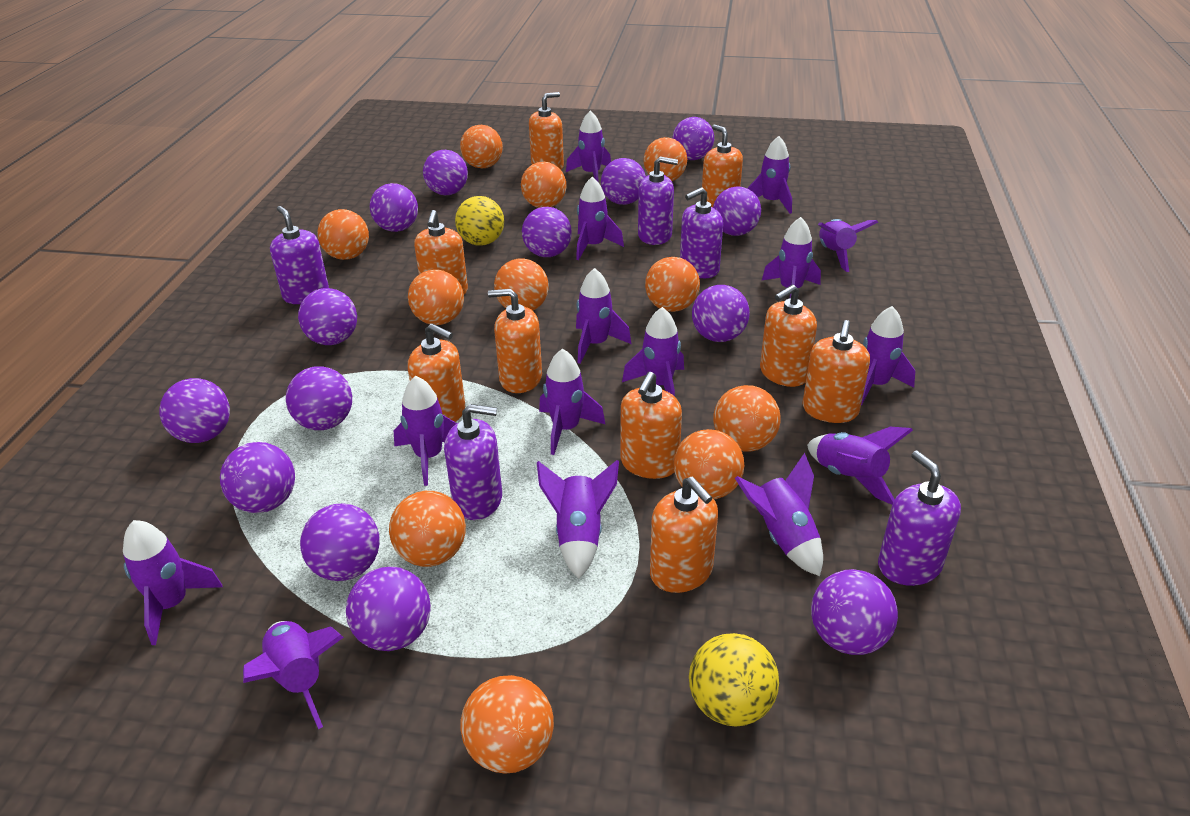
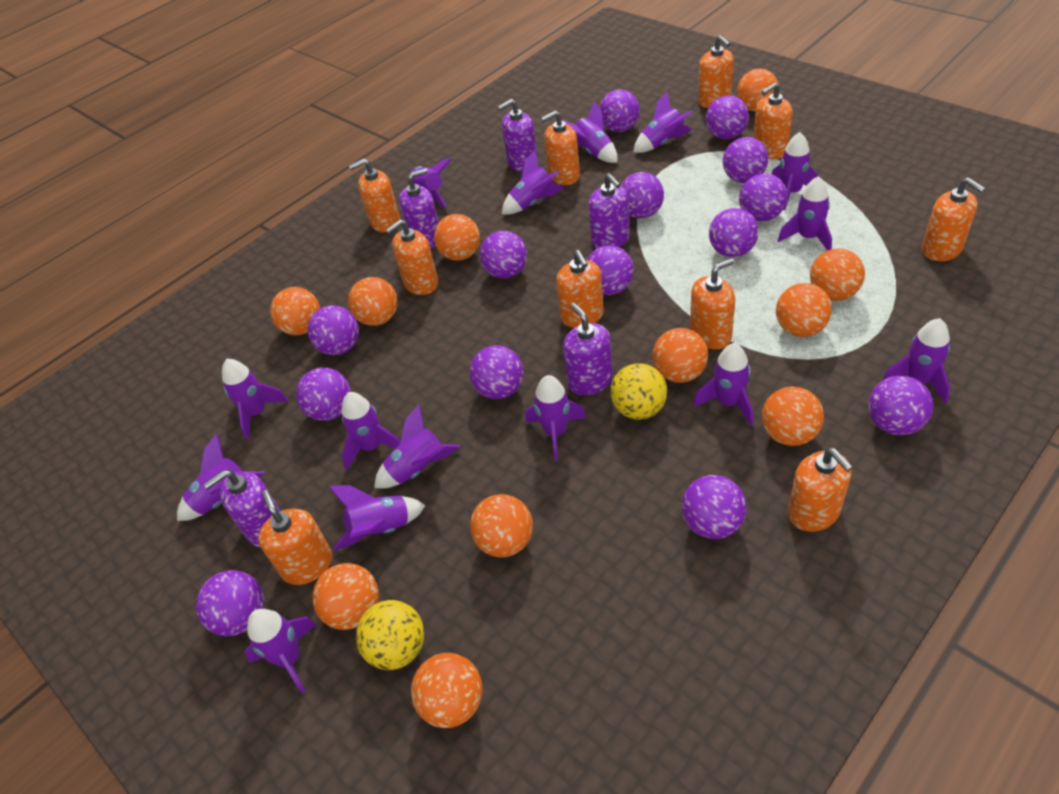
orange soap dispenser: [408,324,465,422] [414,210,468,294] [488,289,542,393] [529,92,564,170] [620,372,682,479] [650,476,718,593] [702,125,743,207] [760,284,817,387] [803,320,870,423] = 9 -> [258,490,332,585] [349,159,400,233] [386,219,438,295] [541,111,580,185] [556,250,604,328] [690,258,735,349] [698,35,734,108] [753,83,793,159] [788,448,853,532] [922,178,985,261] = 10

